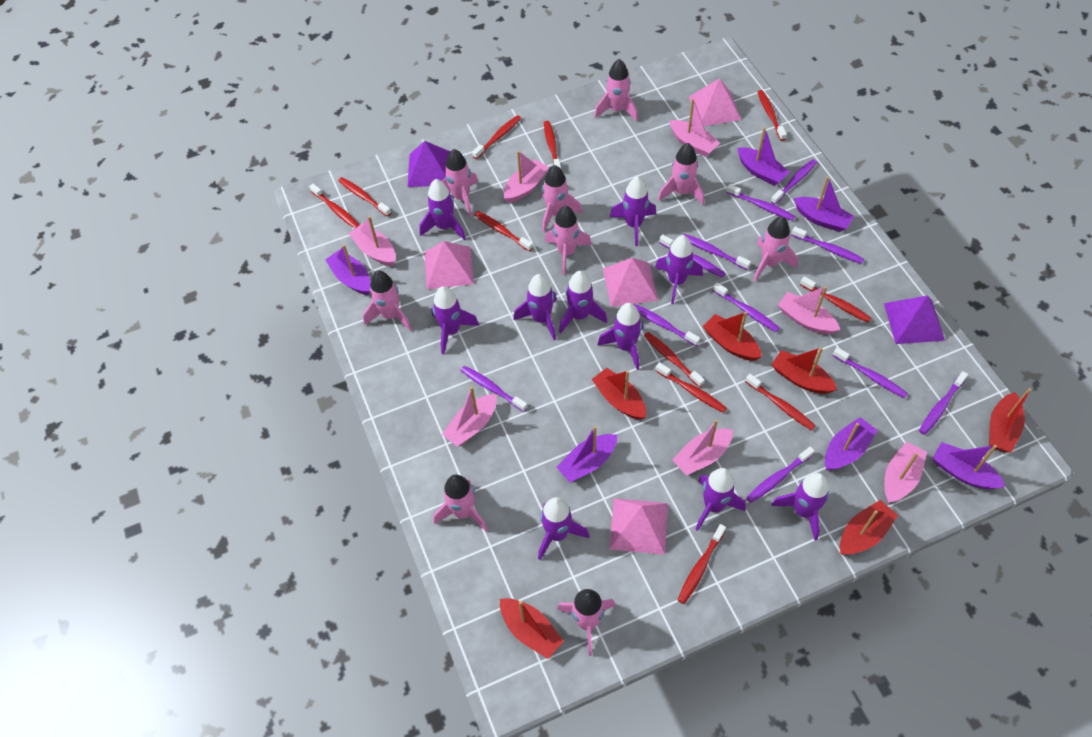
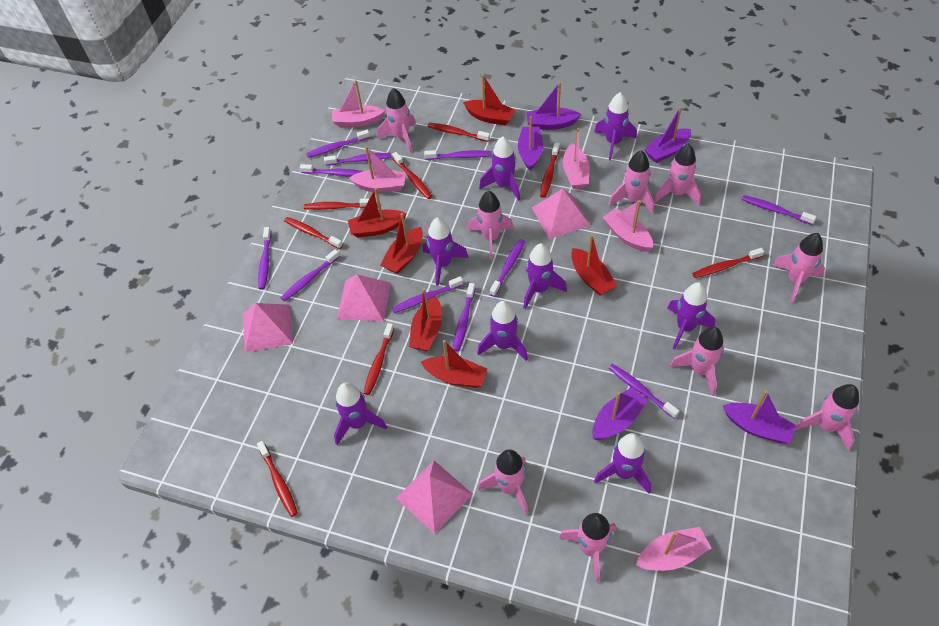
pink boat: [348,216,396,266] [442,386,497,447] [503,151,549,203] [670,99,720,157] [672,419,733,475] [778,286,840,334] [884,442,927,503] = 7 -> [332,80,385,127] [349,146,406,192] [563,128,590,189] [603,200,653,252] [636,527,711,571] = 5
purple boat: [325,245,371,295] [556,426,617,483] [737,127,790,186] [794,176,854,232] [825,417,878,471] [933,442,1006,489] = 6 -> [518,116,543,171] [526,82,581,130] [592,387,648,440] [644,106,691,163] [723,390,796,443] = 5
purple pyramid: [408,141,450,187] [884,295,945,344] = 2 -> none = 0
purple rocket: [419,179,466,240] [431,286,479,355] [513,274,557,340] [538,497,589,560] [559,271,607,333] [597,303,643,370] [610,177,656,246] [655,235,703,304] [695,468,746,531] [771,473,829,541] = 10 -> [334,383,387,445] [423,217,469,286] [477,301,528,361] [479,136,520,201] [523,243,567,309] [594,92,637,160] [594,433,651,494] [667,282,715,350] = 8
red toothbrush: [309,184,359,228] [338,177,391,217] [472,115,521,159] [475,211,533,252] [544,121,561,169] [644,332,705,387] [655,362,727,413] [678,524,726,604] [745,374,815,430] [758,90,787,141] [800,276,871,323] = 11 -> [257,441,298,517] [284,217,343,249] [304,198,370,210] [363,323,394,395] [392,152,433,199] [428,123,490,142] [540,143,560,198] [692,248,764,278] = 8

